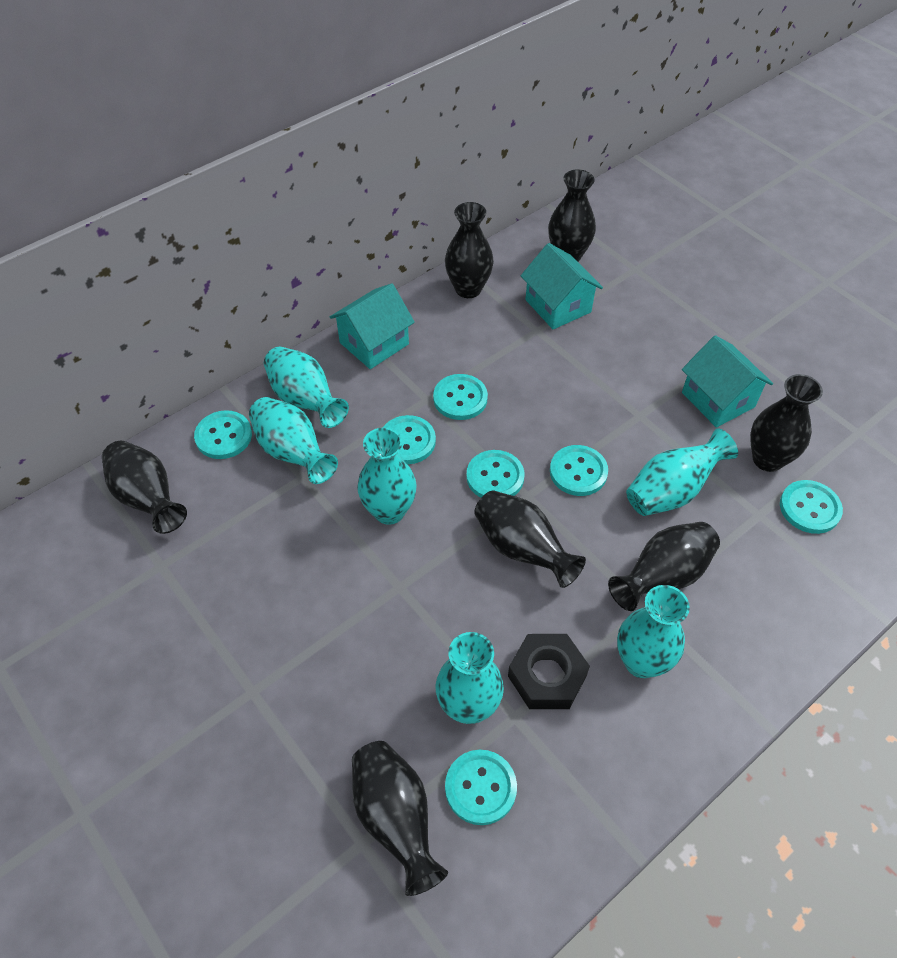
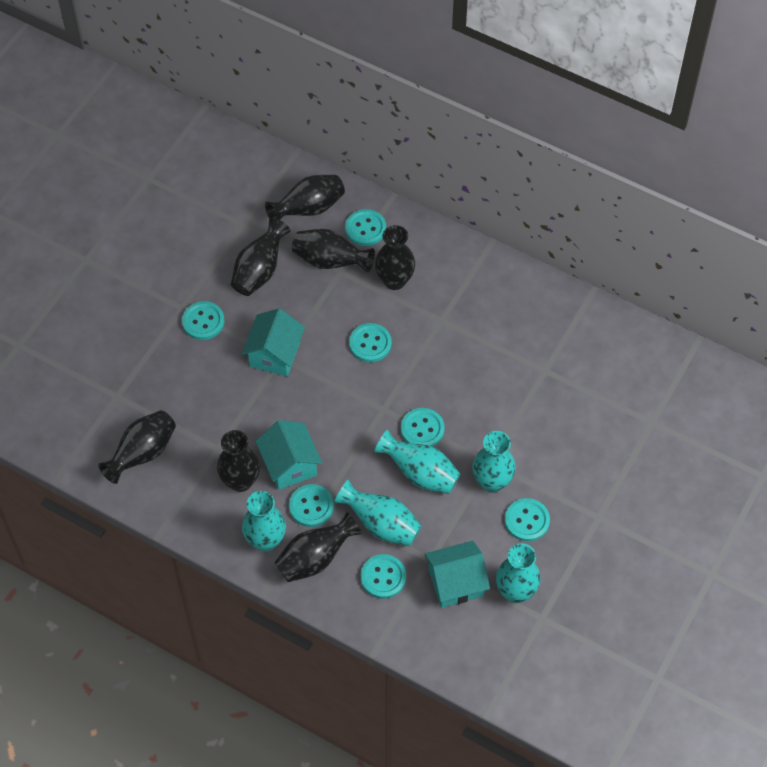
black nut: [508,634,590,709] = 1 -> none = 0
turquoise vase: [249,397,338,484] [264,347,349,428] [357,427,417,525] [435,632,504,724] [617,585,690,678] [626,429,738,516] = 6 -> [242,491,286,552] [334,480,422,546] [374,429,461,494] [473,431,516,493] [496,543,541,603] = 5

